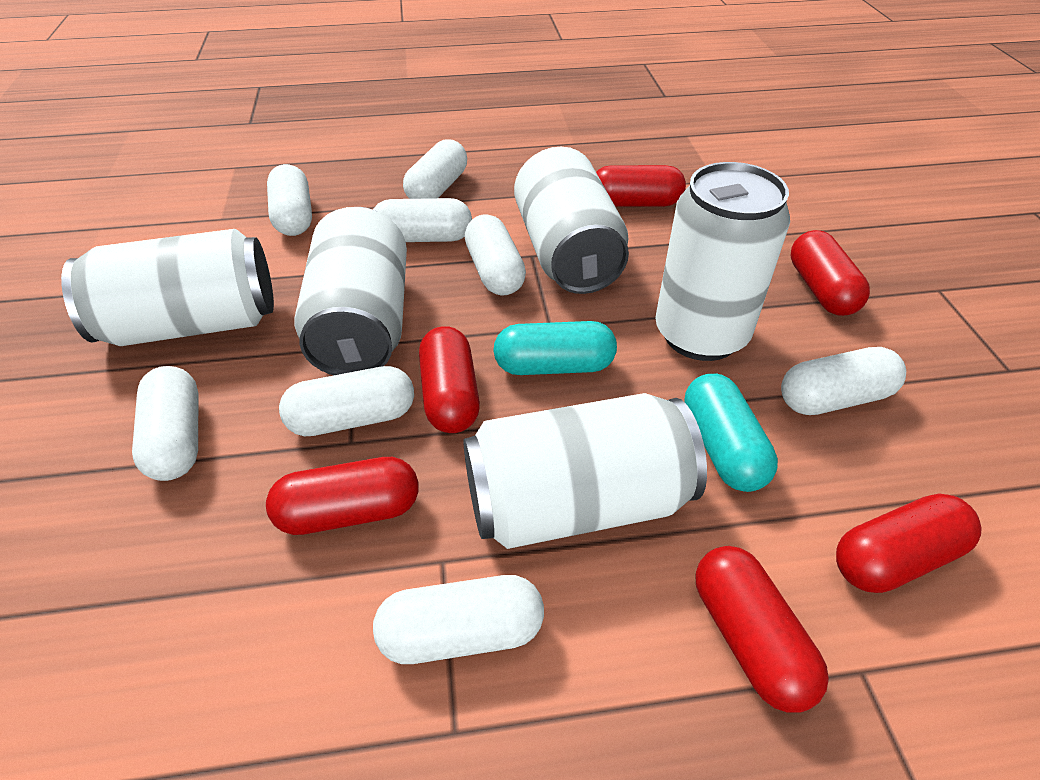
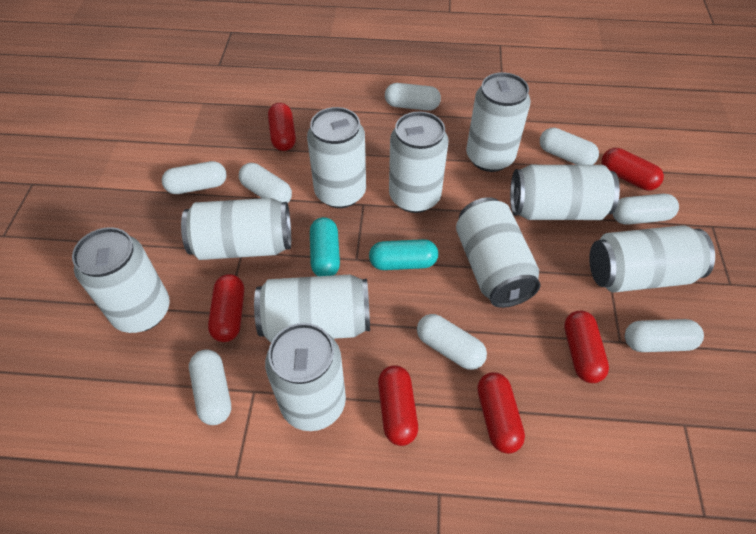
white can: [61,229,274,346] [295,207,407,375] [463,393,707,549] [514,147,629,294] [655,162,790,361] = 5 -> [72,227,170,333] [181,198,291,260] [254,274,370,342] [265,323,346,431] [307,107,366,208] [389,111,448,213] [456,197,541,308] [466,72,531,172] [510,165,620,220] [589,225,715,293] = 10

